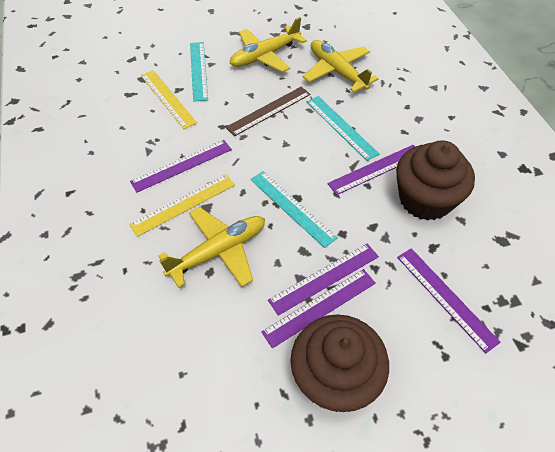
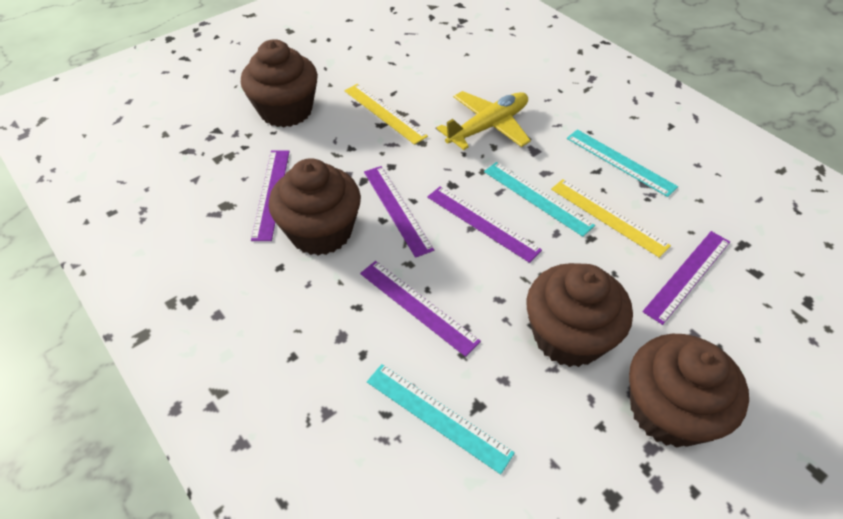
brown cupcake: [291,314,389,412] [396,140,475,221] = 2 -> [241,39,318,127] [269,158,361,256] [526,263,633,367] [629,334,749,447] = 4
brown ruler: [225,87,311,136] = 1 -> none = 0
yellow plane: [158,207,265,288] [230,17,307,72] [303,40,379,93] = 3 -> [437,91,531,150] = 1

